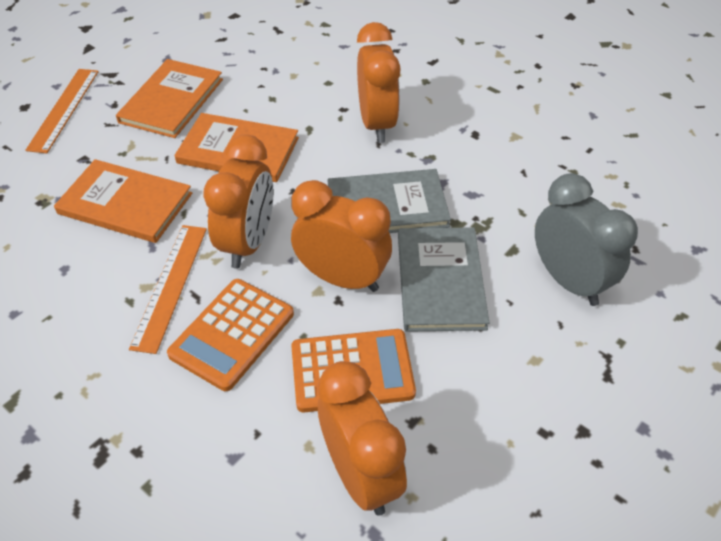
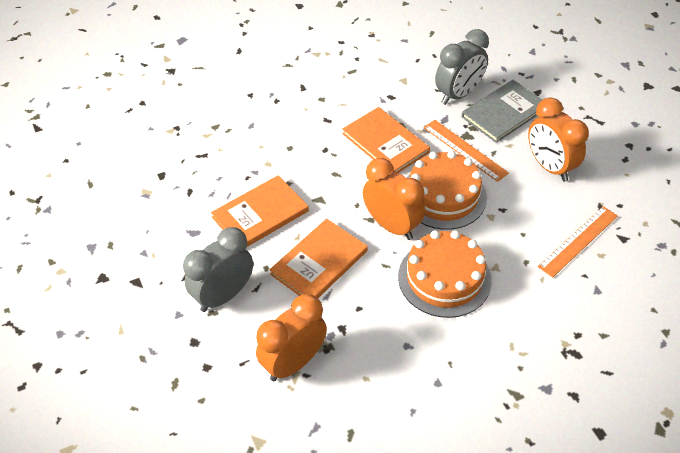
grey book: [327,169,451,233] [398,227,489,332] = 2 -> [461,80,542,143] = 1
grey clock: [535,173,638,306] = 1 -> [183,227,253,312] [435,29,489,105] = 2
orange cake: none = 0 -> [398,230,492,318] [407,151,487,230] = 2
orange calculator: [167,279,294,391] [291,329,416,412] = 2 -> none = 0
orange clock: [203,135,274,269] [291,180,392,292] [318,361,407,516] [357,22,401,143] = 4 -> [256,294,327,381] [363,158,425,240] [528,97,589,182] = 3

